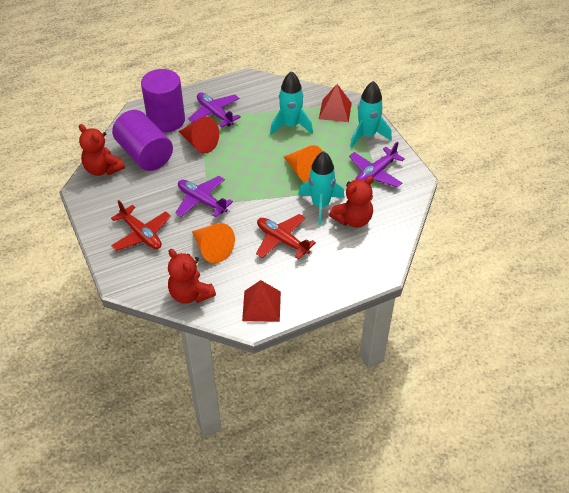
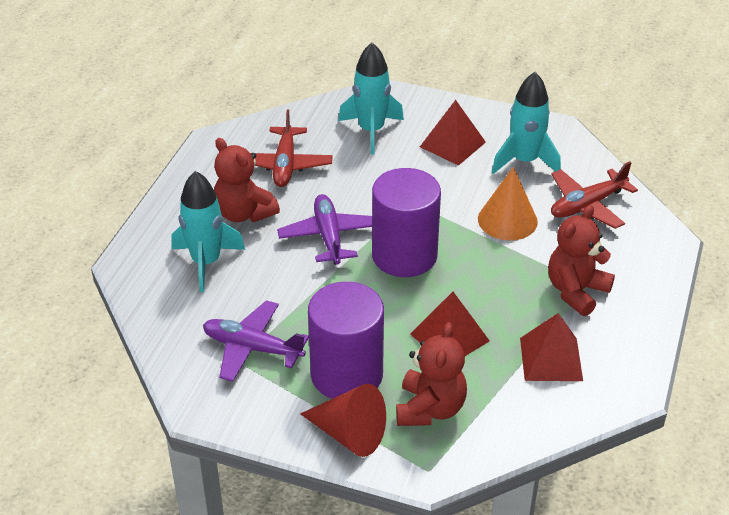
orange cone: [192,223,235,263] [284,145,323,183] = 2 -> [478,167,538,240] = 1
purple plane: [175,176,233,217] [188,92,241,127] [349,141,405,187] = 3 -> [203,300,309,382] [277,194,372,265] = 2
red pyramid: [242,280,281,322] [319,84,352,122] = 2 -> [411,292,490,356] [420,100,486,166] [520,313,583,381] = 3

